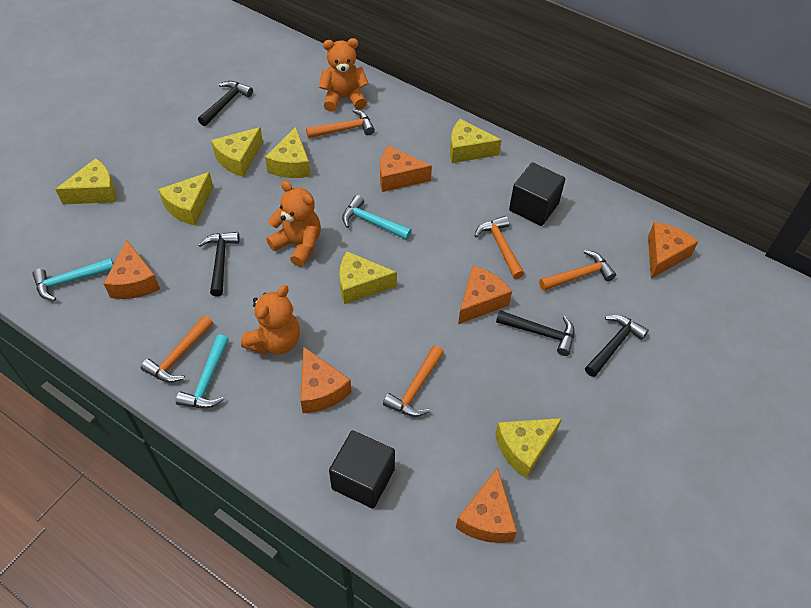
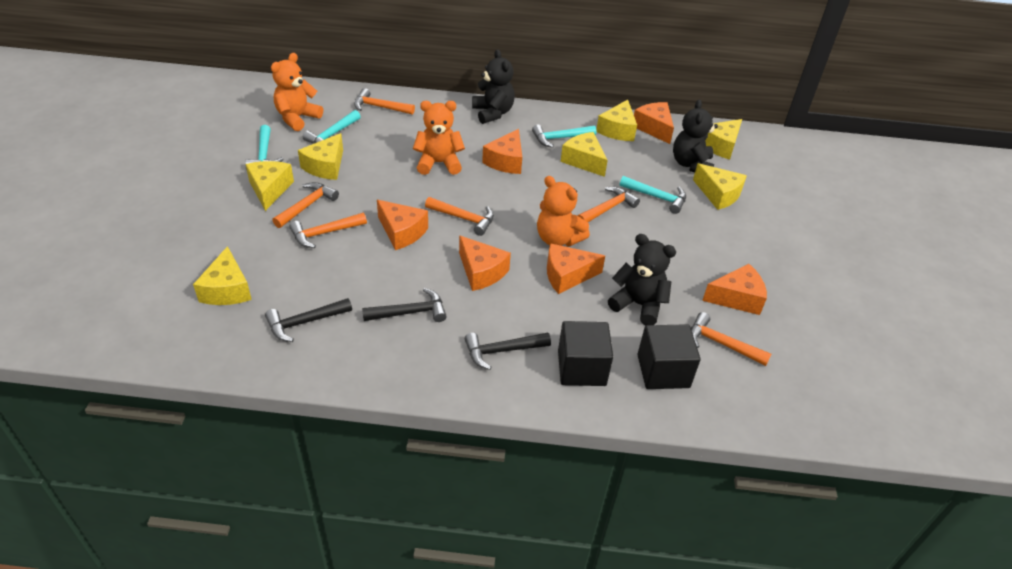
black hammer: [198,81,253,126] [198,232,239,296] [496,310,575,356] [585,315,649,377] = 4 -> [265,298,352,342] [362,288,447,322] [465,333,551,370] = 3
black teddy bear: none = 0 -> [472,49,515,124] [608,234,676,325] [673,100,718,173] = 3
orange hammer: [141,315,213,383] [306,109,375,139] [383,346,444,417] [474,216,525,279] [539,250,616,291] = 5 -> [272,182,339,228] [289,213,367,248] [354,88,415,115] [425,197,494,236] [578,187,640,222] [691,312,771,366] = 6
turquoise hammer: [32,258,114,301] [176,334,229,408] [342,195,412,240] = 3 -> [245,125,284,170] [303,110,361,144] [532,124,597,148] [620,176,686,214] = 4

